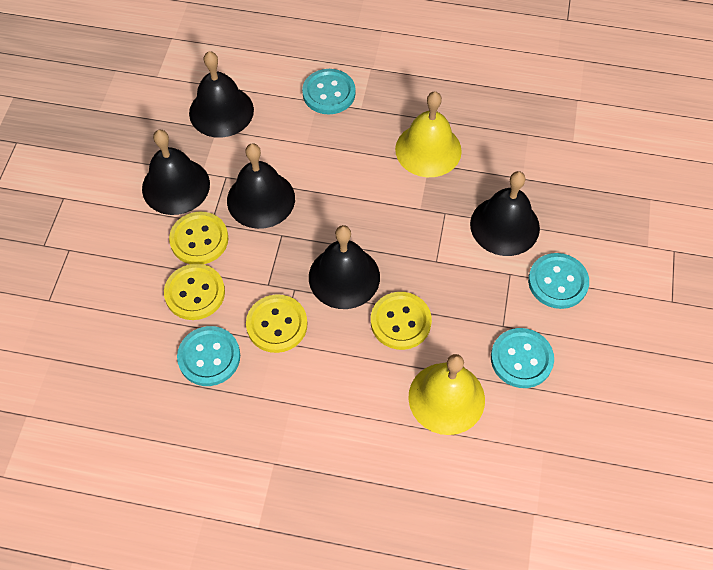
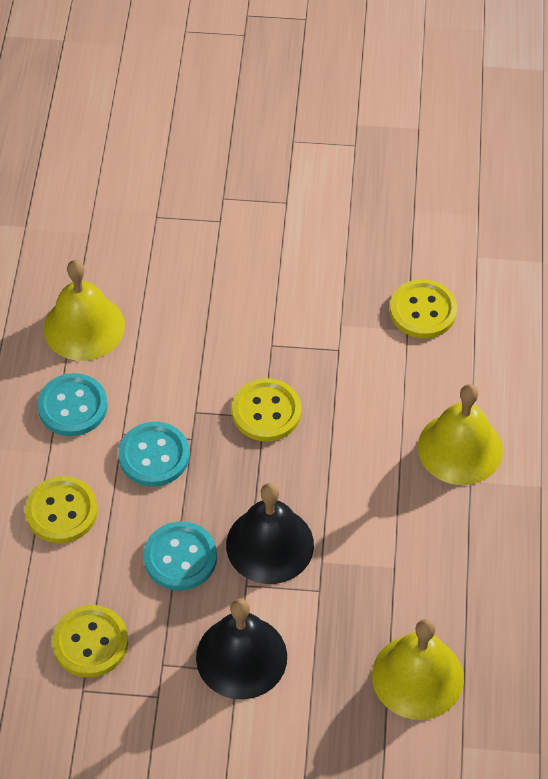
black bell: [142,130,210,215] [189,51,254,138] [227,143,295,229] [309,225,380,309] [470,171,540,256] = 5 -> [196,598,287,699] [226,483,314,584] = 2
turquoise button: [177,326,240,386] [302,69,356,114] [491,328,554,388] [528,253,589,309] = 4 -> [37,373,108,436] [118,422,190,487] [143,522,217,590] = 3
yellow bell: [395,92,462,177] [408,354,485,435] = 2 -> [44,260,125,361] [372,619,464,720] [418,384,503,485] = 3

